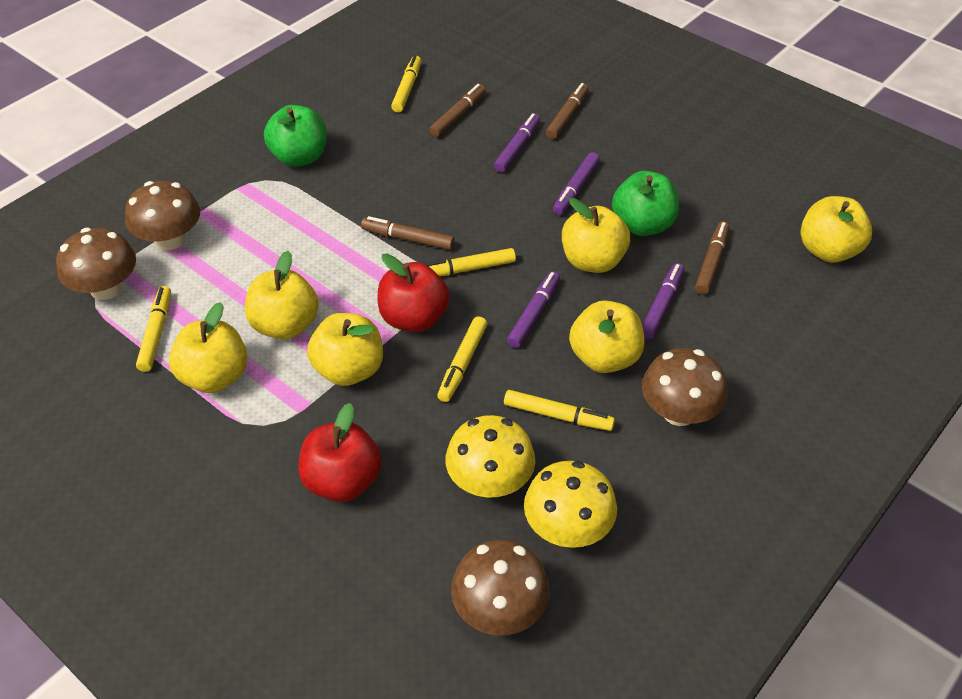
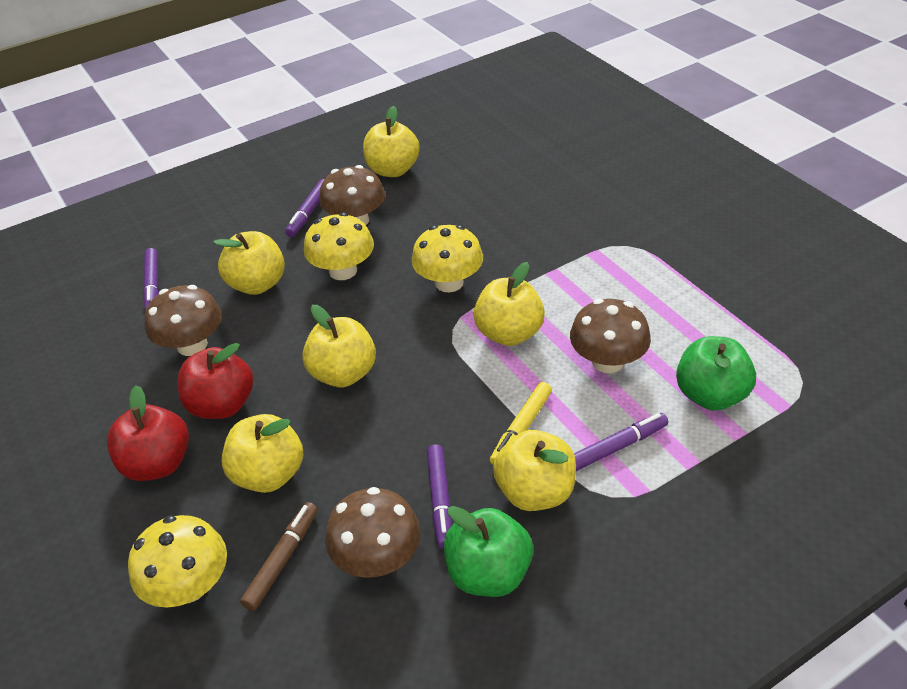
brown marker: [361,216,455,250] [429,84,486,137] [546,83,589,139] [695,222,729,295] = 4 -> [240,502,318,611] = 1
yellow marker: [136,286,171,372] [391,55,421,113] [424,248,516,277] [437,316,487,402] [504,390,615,431] = 5 -> [490,382,552,465] = 1
yellow mushroom: [445,415,535,497] [524,461,617,548] = 2 -> [128,515,227,608] [304,212,374,280] [411,225,483,292] = 3

